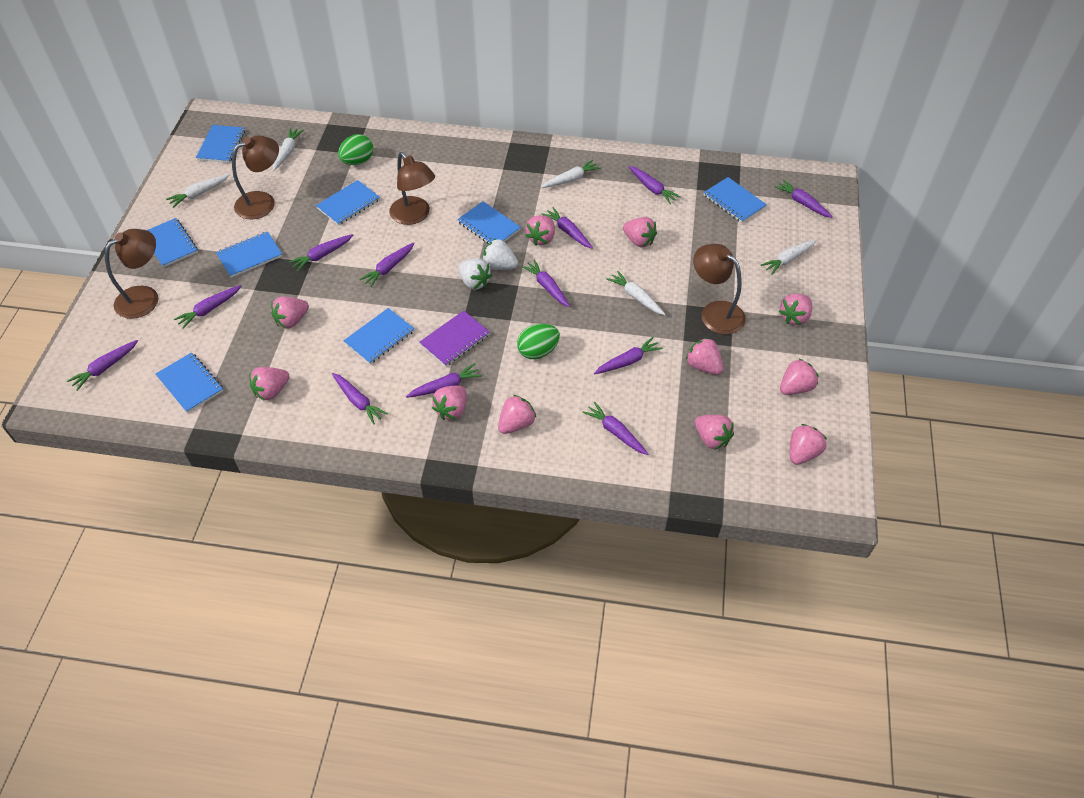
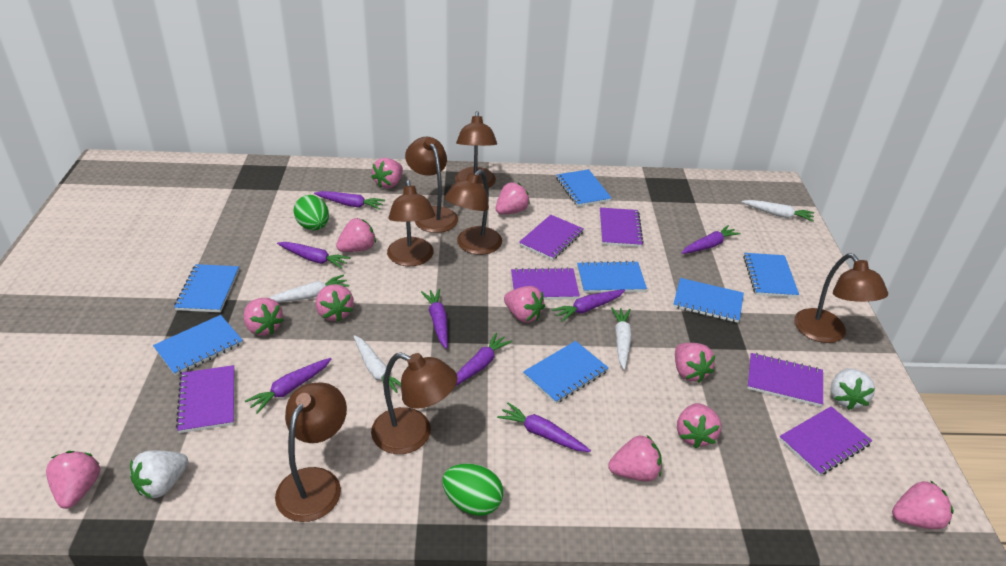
blue notebook: [147,218,198,268] [156,352,223,413] [196,125,245,163] [216,231,282,278] [316,180,380,226] [343,308,415,364] [457,201,521,244] [703,177,767,223] = 8 -> [153,315,243,376] [174,264,239,312] [523,341,609,404] [556,169,612,207] [577,261,647,293] [673,278,744,323] [743,253,799,298] = 7
brown lamp: [105,229,158,319] [232,135,279,219] [389,152,435,225] [693,244,746,334] = 4 -> [275,382,347,522] [371,353,458,454] [387,180,435,266] [405,137,458,233] [445,169,502,255] [455,111,497,188] [794,253,888,343] = 7
purple carrot: [67,340,138,391] [174,285,241,329] [289,234,353,272] [332,373,388,425] [359,242,415,287] [406,363,482,398] [521,259,570,307] [542,207,593,248] [582,402,648,455] [594,337,663,374] [629,166,681,204] [775,180,833,218] = 12 -> [245,358,331,414] [277,242,351,269] [314,191,385,210] [421,289,448,349] [456,332,512,386] [497,403,591,452] [552,290,625,322] [681,225,741,254] = 8
purple notebook: [419,310,490,367] = 1 -> [176,365,234,433] [511,267,580,300] [519,215,584,260] [600,208,644,247] [747,353,823,407] [779,406,873,476] = 6
white carrot: [166,174,230,208] [273,128,304,171] [541,160,601,188] [607,271,665,315] [761,239,817,275] = 5 -> [270,274,349,303] [353,335,401,393] [611,307,632,370] [742,200,814,222] = 4

